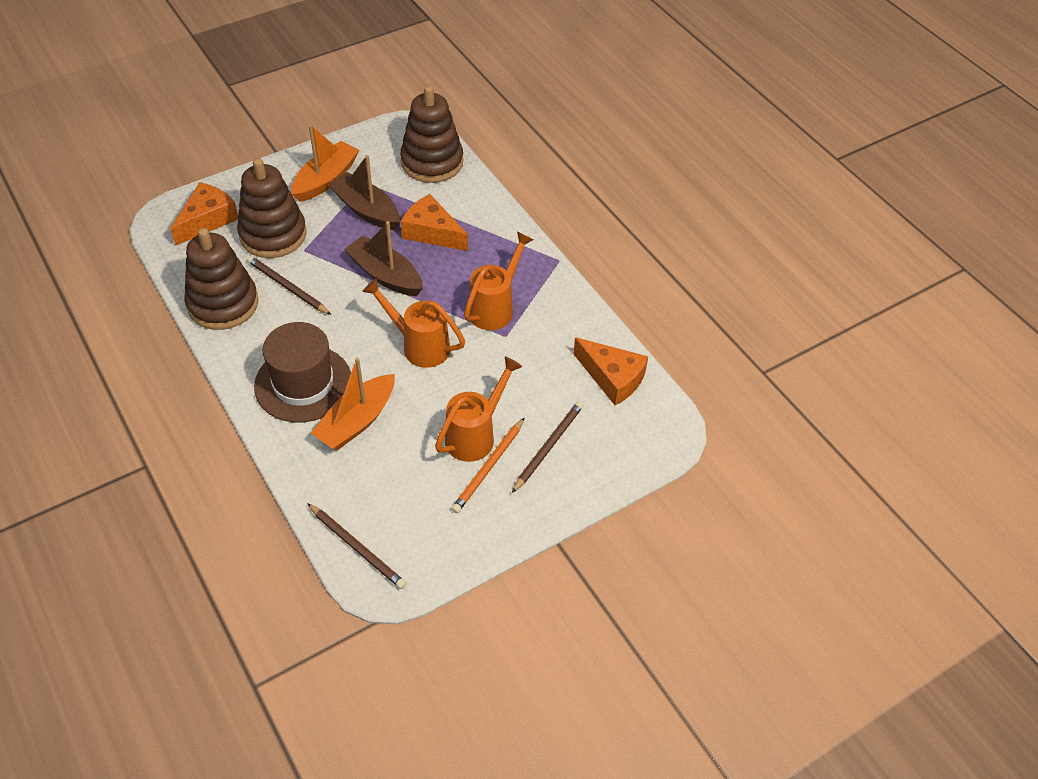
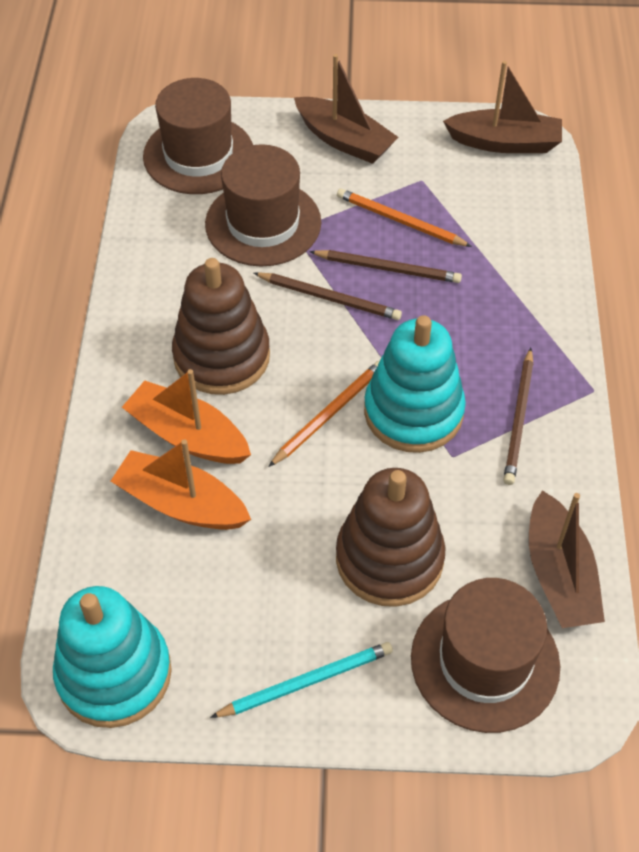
brown boat: [329,155,400,230] [344,221,423,296] = 2 -> [294,54,398,164] [443,61,562,153] [529,490,605,628] = 3
brown hat: [254,322,351,423] = 1 -> [143,78,253,194] [205,144,321,267] [411,578,560,733] = 3
brown stacking toy: [184,228,259,330] [237,158,307,258] [400,86,463,183] = 3 -> [172,258,270,395] [336,468,446,607] = 2
orange cheese: [170,182,238,245] [401,194,468,251] [573,337,648,405] = 3 -> none = 0
orange pencil: [451,417,525,513] = 1 -> [268,361,380,467] [337,188,472,247] = 2
orange watering can: [362,278,465,368] [435,356,523,462] [464,231,534,330] = 3 -> none = 0
turquoise pencil: none = 0 -> [210,642,393,718] = 1
turquoise stacking toy: none = 0 -> [53,586,172,728] [364,315,466,453] = 2

